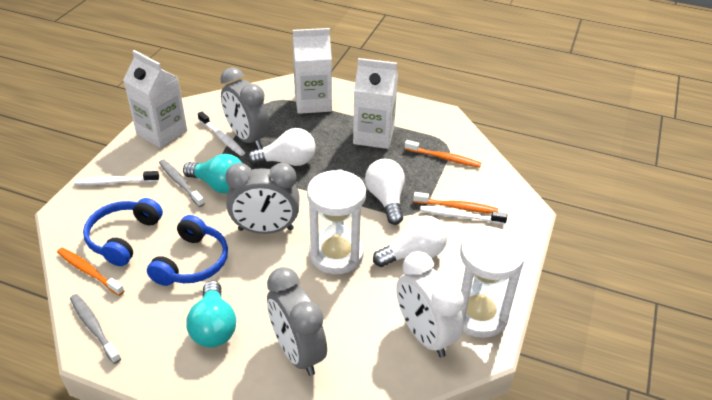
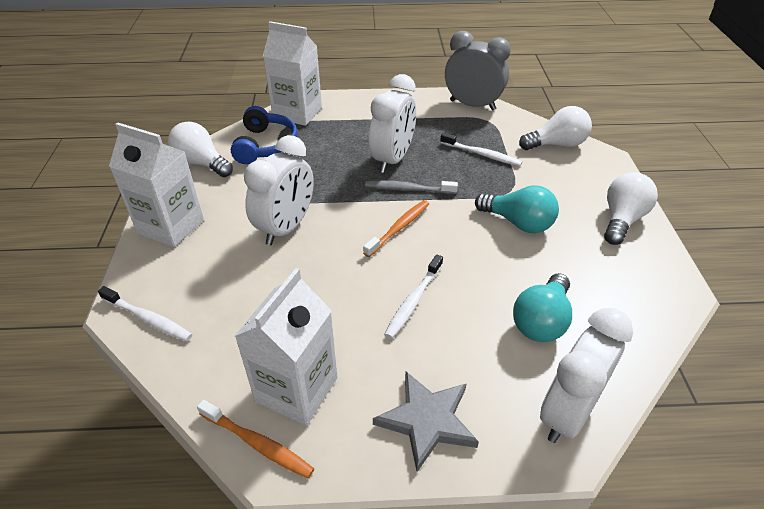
blue headphones: [83,198,163,266] [147,215,228,286] = 2 -> [231,106,297,164] = 1
grey clock: [220,67,270,149] [225,163,300,234] [267,267,327,376] = 3 -> [445,31,511,110] = 1
grey star: none = 0 -> [373,371,479,472] = 1
grey toothbrush: [70,294,121,364] [159,159,205,207] = 2 -> [365,180,458,194] = 1
orange toothbrush: [57,248,125,296] [405,140,481,168] [413,192,498,214] = 3 -> [197,400,314,479] [363,200,429,257] = 2
white clock: [396,251,464,357] = 1 -> [244,135,314,245] [369,74,416,173] [540,308,633,443] = 3
white hourglass: [307,169,366,274] [460,226,526,338] = 2 -> none = 0

